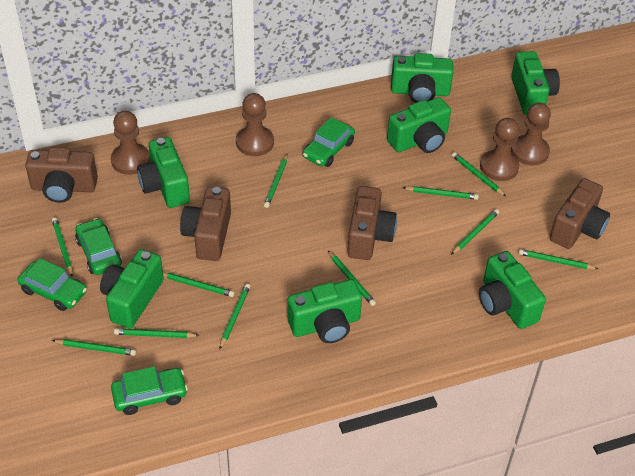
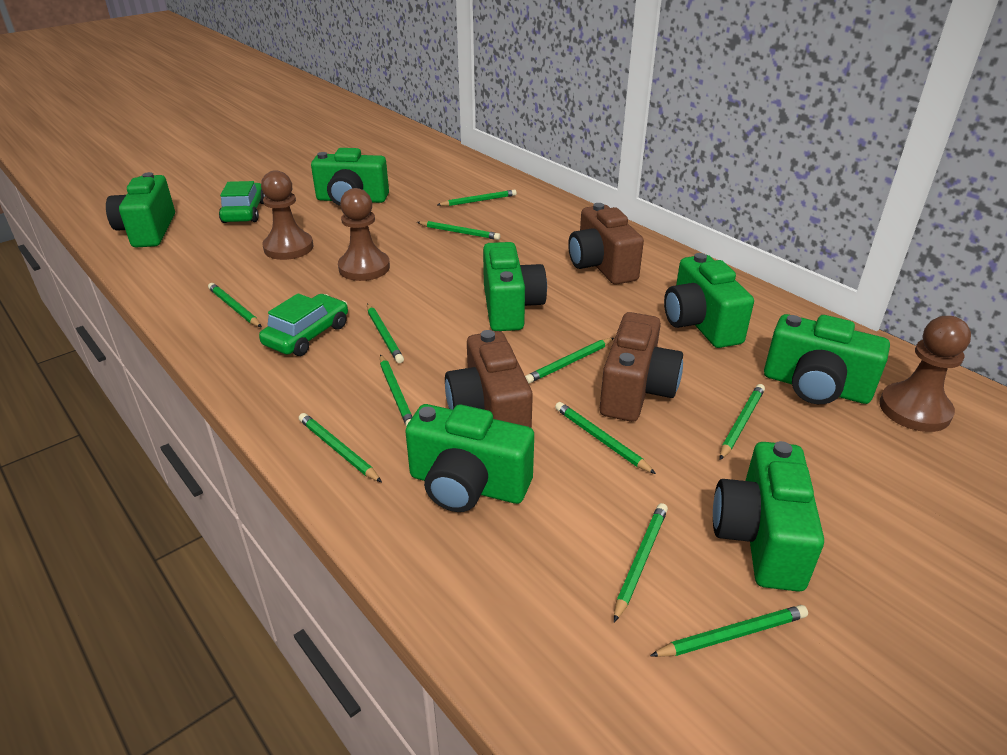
brown camera: [25,147,98,203] [180,187,231,261] [347,186,397,260] [550,178,610,249] = 4 -> [445,330,533,428] [568,203,644,285] [600,312,683,422] = 3
brown pawn: [111,111,150,175] [236,93,274,156] [480,118,519,181] [511,103,551,166] = 4 -> [261,170,313,260] [338,188,390,281] [879,316,971,432] = 3
green car: [17,258,87,311] [75,218,122,275] [111,366,188,415] [303,117,355,167] = 4 -> [219,181,265,223] [259,293,348,356] = 2

